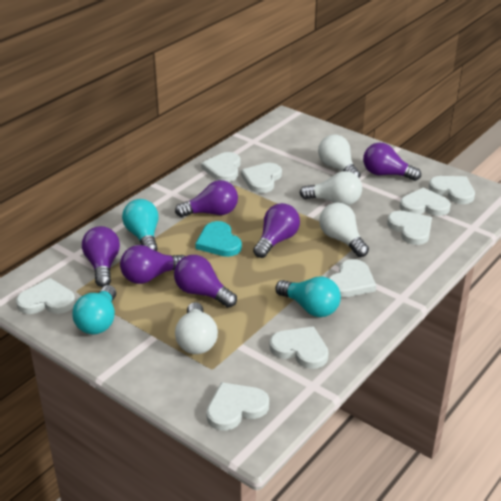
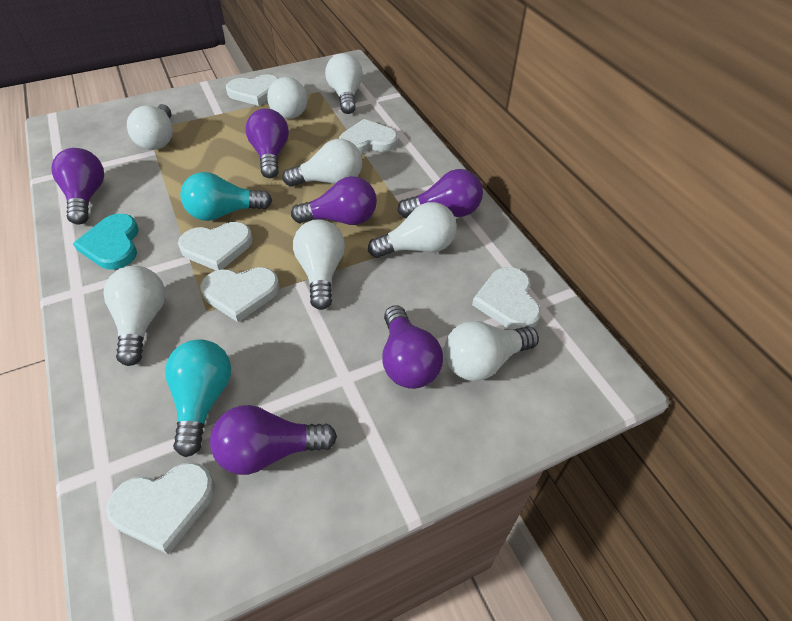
turquoise light bulb: [72,285,116,334] [122,199,158,251] [275,276,341,317] = 3 -> [165,339,231,457] [180,172,272,221] = 2
white heart: [16,278,75,314] [201,152,241,182] [206,382,269,431] [241,163,282,193] [270,326,329,369] [329,259,376,297] [387,211,432,245] [400,187,451,216] [429,176,475,204] = 9 -> [106,462,215,554] [178,222,253,271] [200,267,280,322] [226,74,278,106] [339,119,398,154] [472,267,541,330] = 6
white light bulb: [175,302,218,354] [300,171,362,205] [318,134,361,178] [319,202,369,257] = 4 -> [103,266,165,366] [127,104,173,150] [267,77,307,119] [282,139,362,187] [293,219,345,310] [325,53,363,114] [368,202,457,258] [444,321,539,381] = 8

